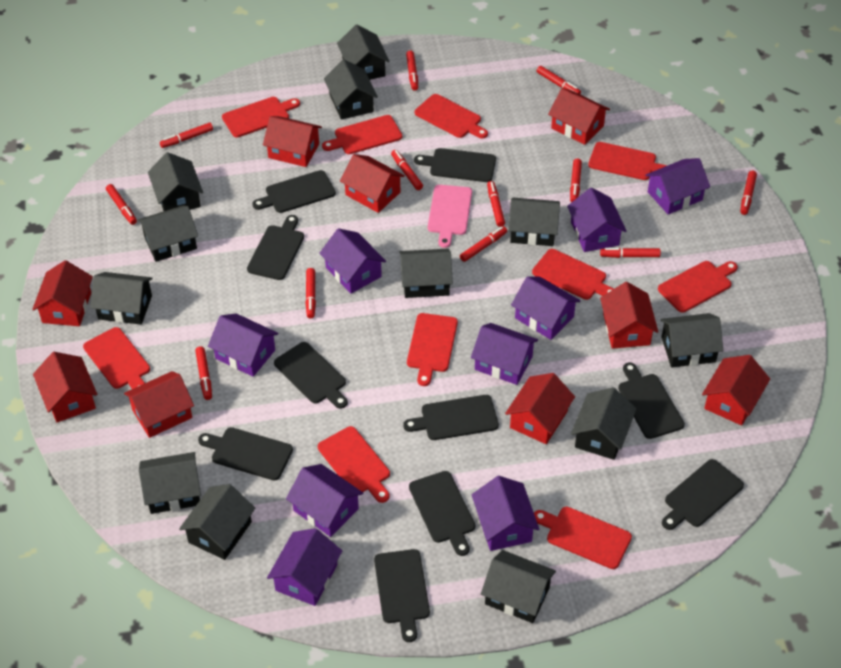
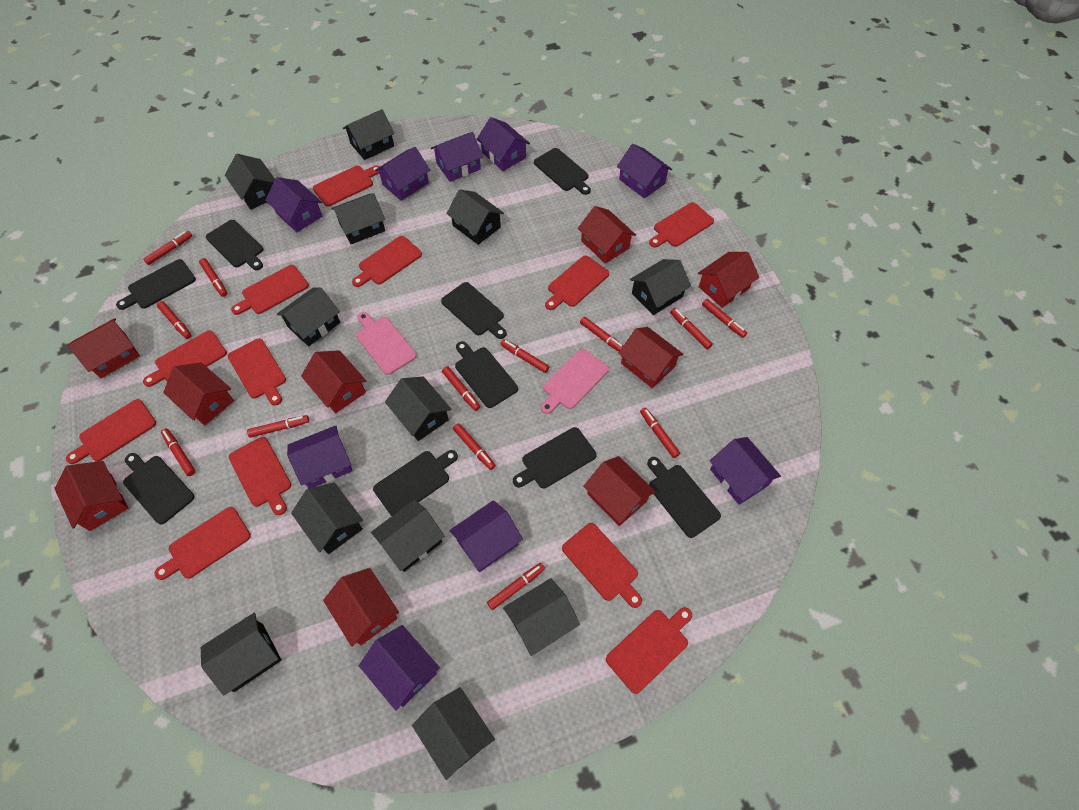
black cutting board: [198,427,293,481] [247,215,304,280] [252,170,336,213] [274,342,348,409] [374,549,430,642] [403,395,499,440] [409,471,475,556] [414,148,496,182] [618,362,685,439] [662,459,744,530] = 10 -> [116,259,196,310] [123,453,194,524] [206,220,263,270] [373,450,458,516] [441,282,507,339] [455,341,518,408] [513,427,597,488] [534,148,591,195] [647,457,721,538] = 9
pink cutting board: [428,185,472,248] = 1 -> [356,312,417,375] [541,349,609,414] = 2
red cutting board: [83,327,150,389] [222,97,300,138] [318,426,390,503] [322,115,402,154] [407,313,458,386] [415,94,488,139] [532,249,614,300] [534,507,632,569] [588,142,667,180] [658,261,738,313] = 10 -> [66,399,156,464] [143,330,227,387] [155,507,251,580] [228,338,286,406] [229,437,291,515] [231,265,309,315] [313,165,380,207] [352,236,422,287] [545,256,609,310] [562,523,642,608] [606,607,692,694] [649,202,714,248] = 12
red marker: [106,184,137,225] [160,123,213,148] [195,346,212,400] [305,268,316,318] [391,150,423,190] [406,51,418,91] [460,226,507,262] [487,181,505,227] [537,66,581,94] [570,158,582,203] [600,248,661,258] [740,171,757,215] = 12 -> [143,231,192,265] [157,301,192,339] [161,429,196,476] [199,258,227,297] [247,415,309,438] [442,366,480,411] [453,423,496,470] [487,563,545,610] [500,339,549,373] [580,317,623,352] [640,408,680,458] [670,308,713,349] [702,299,747,338] = 13

